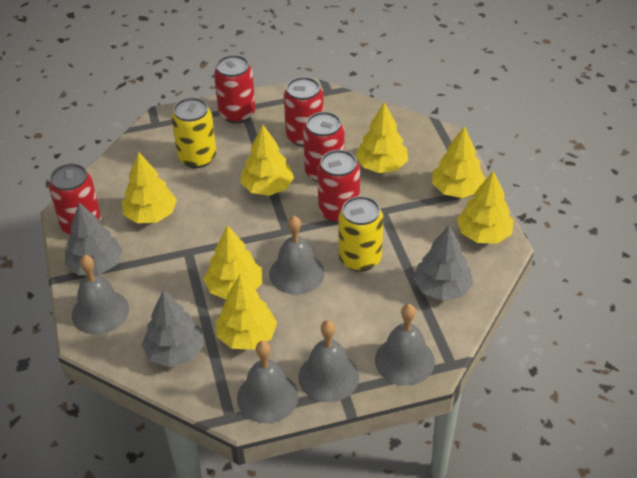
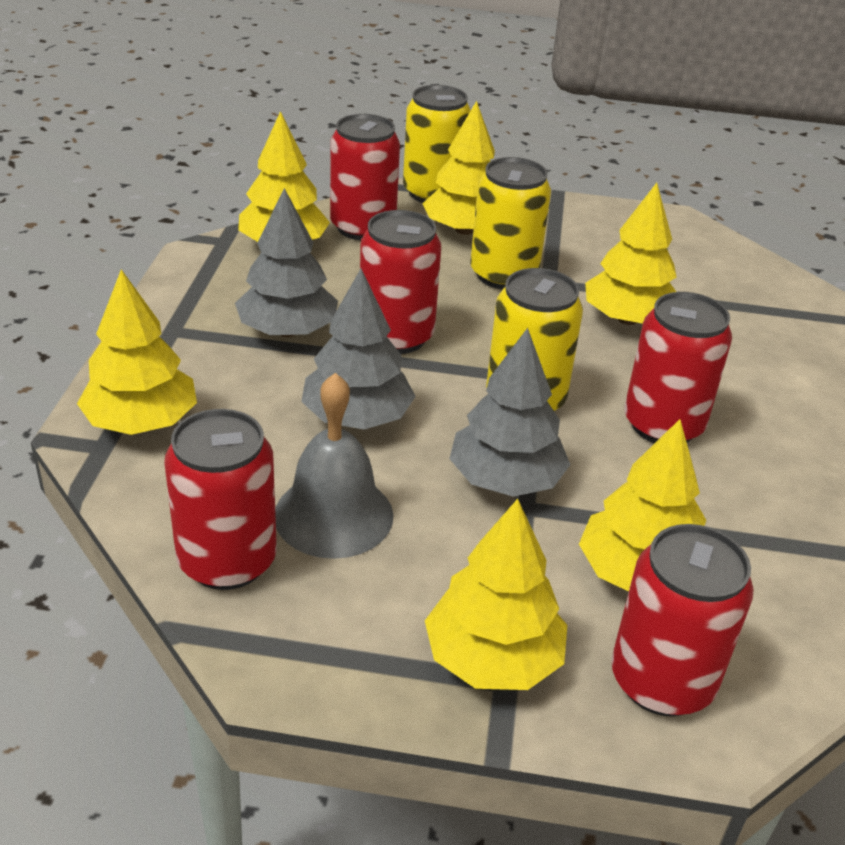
grey bell: [72,255,129,335] [237,341,299,423] [269,216,325,295] [299,320,359,402] [375,304,435,385] = 5 -> [275,373,393,559] = 1
yellow can: [171,98,216,168] [338,196,383,272] = 2 -> [403,85,471,203] [470,157,551,289] [486,268,583,411] = 3
yellow tree: [122,152,177,223] [204,225,262,300] [216,274,277,350] [240,125,294,196] [355,103,408,173] [432,126,486,198] [457,171,514,244] = 7 -> [77,269,197,435] [238,111,330,242] [422,101,495,235] [425,499,567,690] [579,419,706,591] [585,183,677,325] = 6

